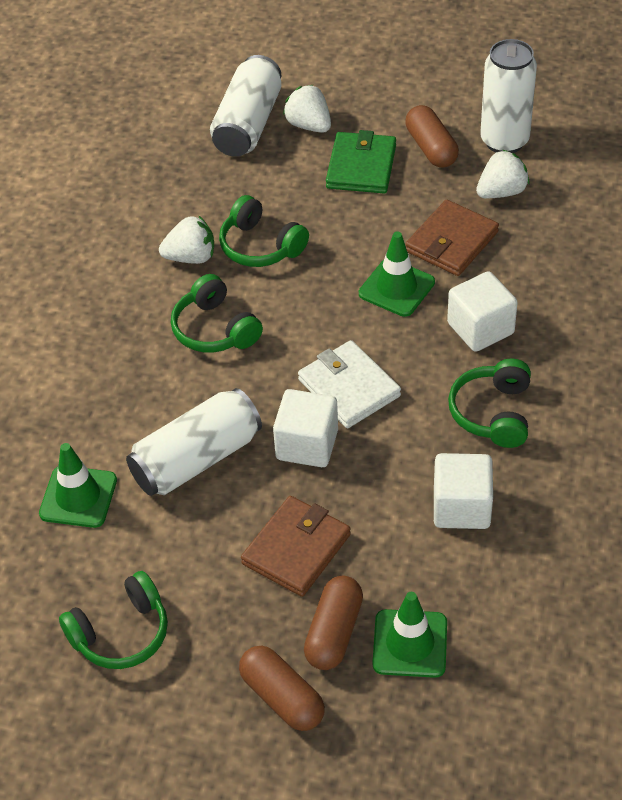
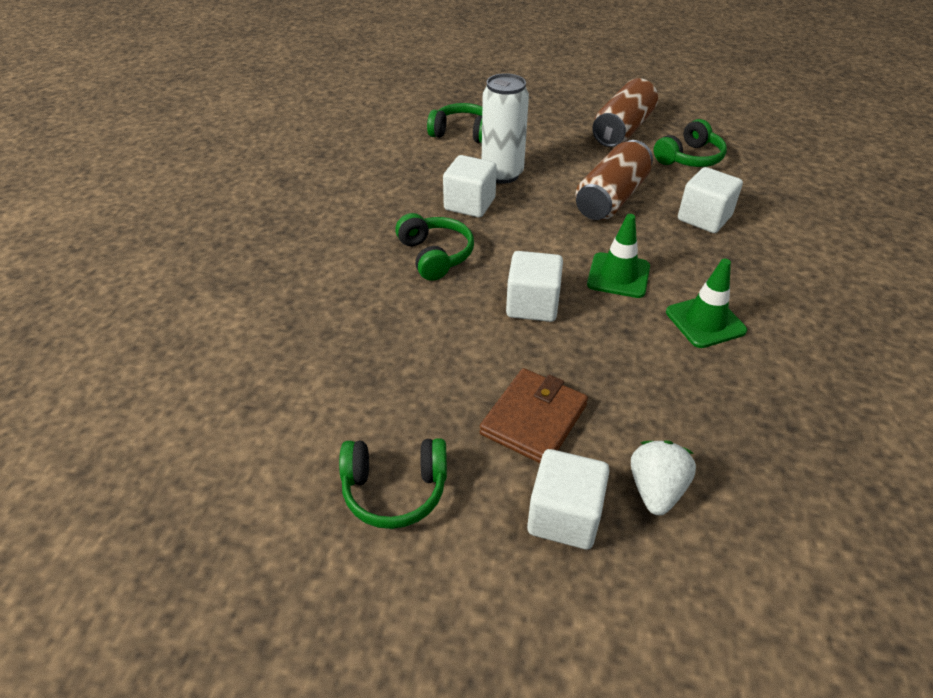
brown can: none = 0 -> [575,140,653,220] [592,78,658,147] = 2
brown capsule: [239,646,325,731] [304,576,363,670] [405,105,459,168] = 3 -> none = 0
brown wallet: [241,496,351,597] [405,200,499,276] = 2 -> [480,368,588,463] = 1
green traffic cone: [39,443,117,528] [359,231,435,317] [372,592,447,678] = 3 -> [587,214,650,298] [666,259,747,348] = 2
green wallet: [326,130,396,194] = 1 -> none = 0
white can: [126,388,262,496] [210,55,281,157] [480,39,537,153] = 3 -> [482,73,529,184] = 1
white cube: [273,389,338,467] [434,453,493,529] [447,271,518,352] = 3 -> [443,155,497,218] [506,251,563,322] [527,449,609,549] [678,167,743,233] = 4
white strawberry: [159,215,214,264] [283,85,331,133] [476,150,529,198] = 3 -> [631,441,696,515] = 1
white wallet: [298,340,401,428] = 1 -> none = 0

